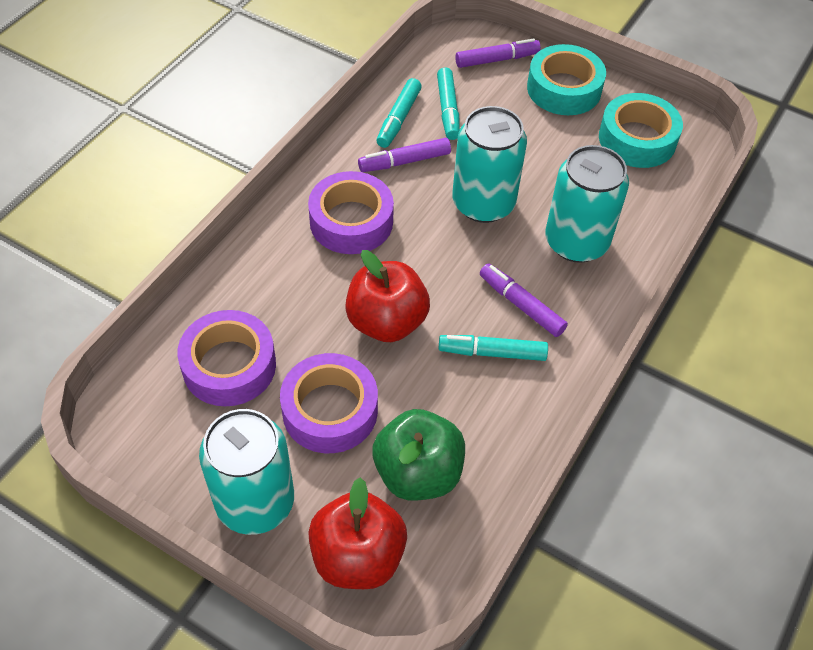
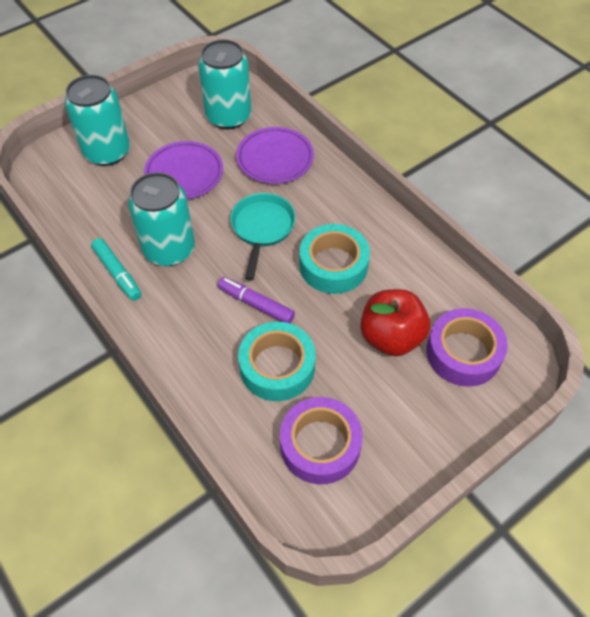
green apple: [373,409,465,501] = 1 -> none = 0
purple marker: [358,138,451,172] [455,38,541,68] [480,263,568,337] = 3 -> [218,277,295,323] = 1
purple plate: none = 0 -> [144,141,223,199] [236,127,314,184] = 2
purple tape: [177,310,276,406] [280,353,378,453] [308,171,394,254] = 3 -> [280,397,363,484] [426,308,508,387] = 2
red apple: [308,478,407,589] [345,250,430,342] = 2 -> [360,289,430,356] = 1
turquoise marker: [376,78,422,148] [437,67,460,140] [438,335,548,361] = 3 -> [91,238,142,301] = 1
turquoise pan: none = 0 -> [230,193,296,281] = 1

